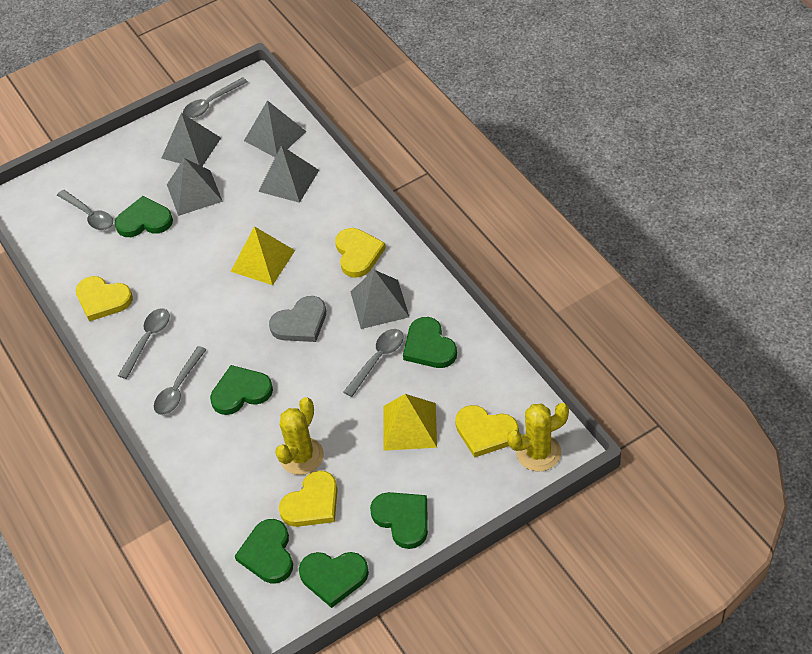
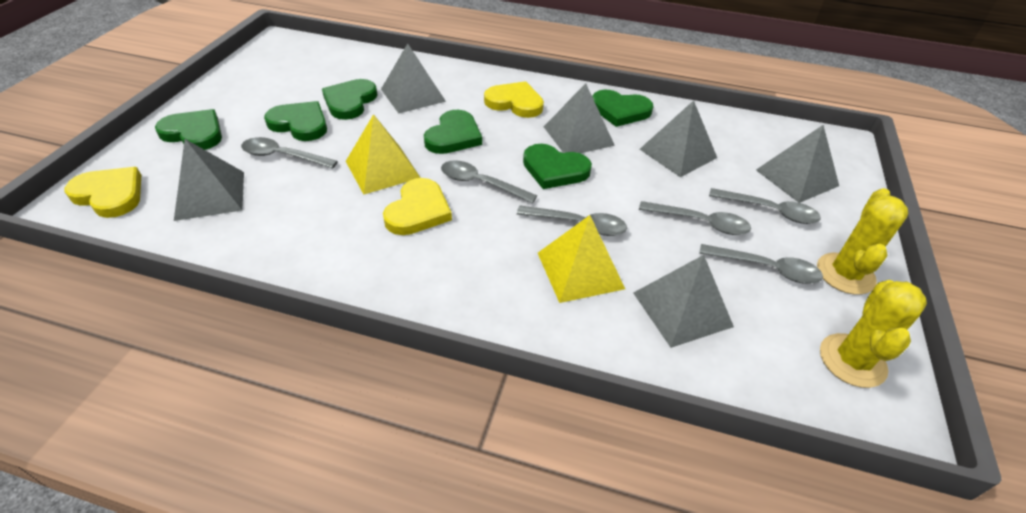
grey heart: [269,296,326,342] = 1 -> none = 0
grey pyramid: [161,113,221,166] [167,158,223,216] [244,100,307,157] [258,145,319,203] [350,270,409,329] = 5 -> [174,139,244,221] [381,43,446,113] [544,83,615,153] [634,255,734,348] [640,100,717,177] [756,125,839,203] = 6
grey spoon: [57,190,113,230] [118,308,170,379] [154,346,207,415] [183,77,248,118] [344,329,403,397] = 5 -> [241,137,338,169] [441,160,537,203] [517,206,627,236] [639,201,751,235] [699,244,823,284] [709,188,821,224] = 6
yellow heart: [76,276,133,321] [279,470,338,527] [335,228,386,278] [455,405,519,458] = 4 -> [65,167,141,218] [383,178,452,235] [484,81,544,118] = 3

